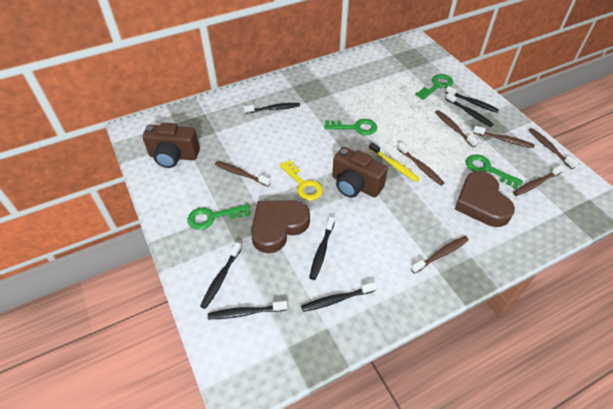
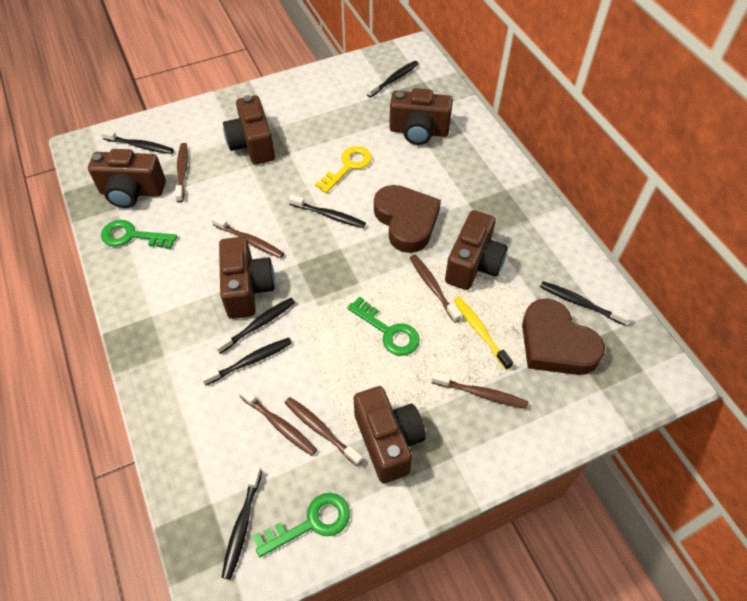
brown camera: [142,123,200,168] [332,147,388,198] = 2 -> [88,149,166,208] [219,237,275,319] [223,95,275,165] [353,386,426,484] [389,88,453,145] [445,210,508,290] = 6
brown toothbrush: [215,161,271,187] [397,142,444,186] [411,236,469,274] [435,110,478,147] [473,126,535,148] [513,165,565,196] [528,128,578,169] = 7 -> [175,143,188,203] [211,215,284,258] [238,387,317,456] [285,397,363,466] [410,254,461,323] [431,372,529,409] = 6
green key: [187,204,250,230] [324,119,377,135] [415,74,453,100] [466,155,523,189] = 4 -> [101,220,177,249] [253,493,350,557] [347,297,420,356] = 3

